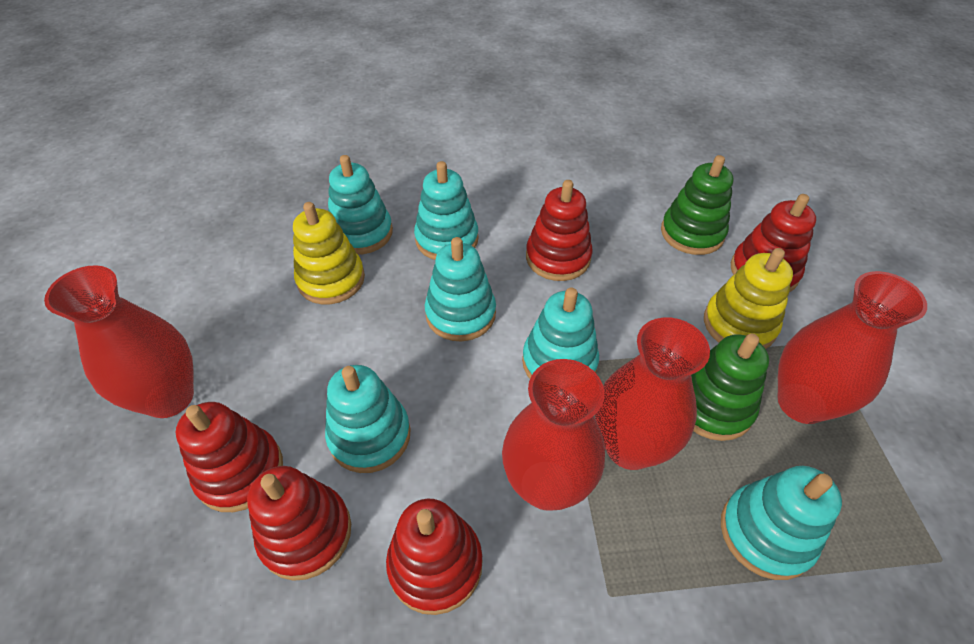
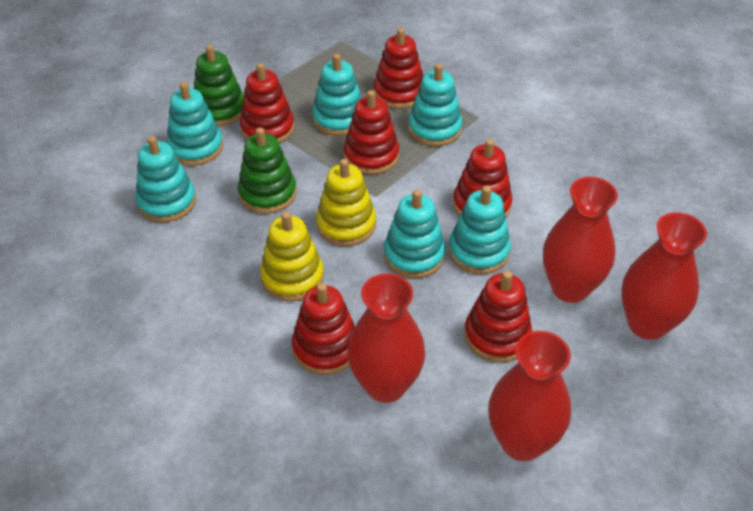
red stacking toy: [176,402,283,512] [247,466,351,581] [386,499,483,615] [526,180,593,281] [731,194,816,292] = 5 -> [240,63,294,143] [292,283,355,375] [344,90,399,175] [374,28,423,109] [453,139,512,218] [464,271,532,362] = 6

